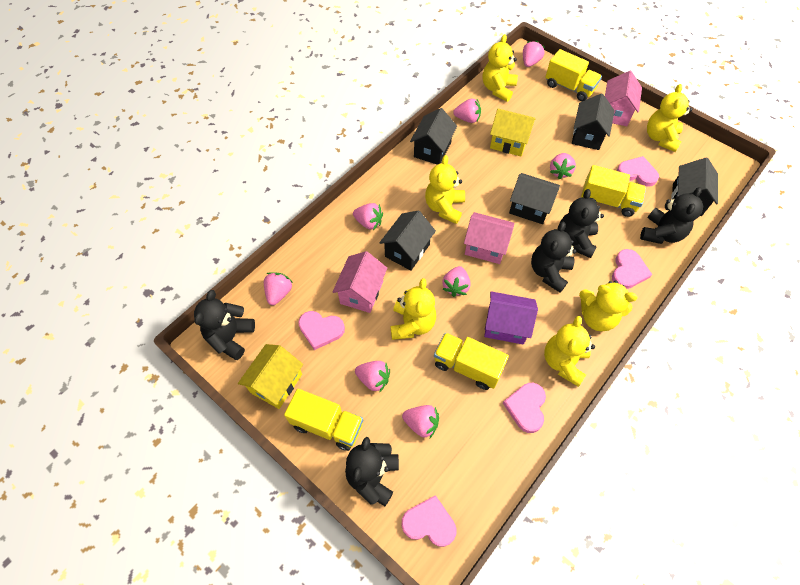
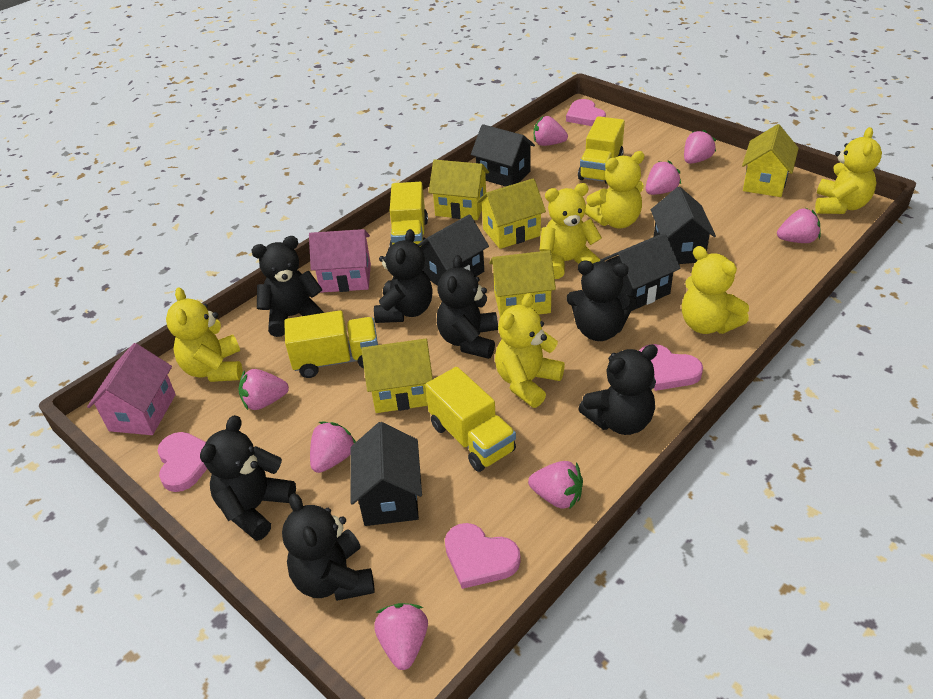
black teddy bear: [194,290,255,360] [345,437,399,506] [531,222,576,293] [560,189,604,258] [640,187,703,244] = 5 -> [200,415,296,541] [251,236,324,337] [282,493,375,601] [374,229,433,323] [437,255,498,359] [566,261,637,341] [579,344,658,435] = 7
pink heart: [298,311,345,350] [401,495,456,547] [503,383,546,433] [612,249,652,289] [617,156,659,187] = 5 -> [157,432,207,492] [445,523,521,589] [566,99,606,126] [639,344,703,391] = 4
pink house: [333,251,387,313] [464,212,514,264] [605,71,642,126] = 3 -> [87,343,176,435] [309,229,371,293] = 2
purple house: [484,291,538,344] = 1 -> none = 0
yellow house: [238,344,303,409] [490,109,535,156] = 2 -> [361,339,433,413] [429,159,489,220] [477,178,546,249] [489,250,556,317] [742,124,799,197] = 5

